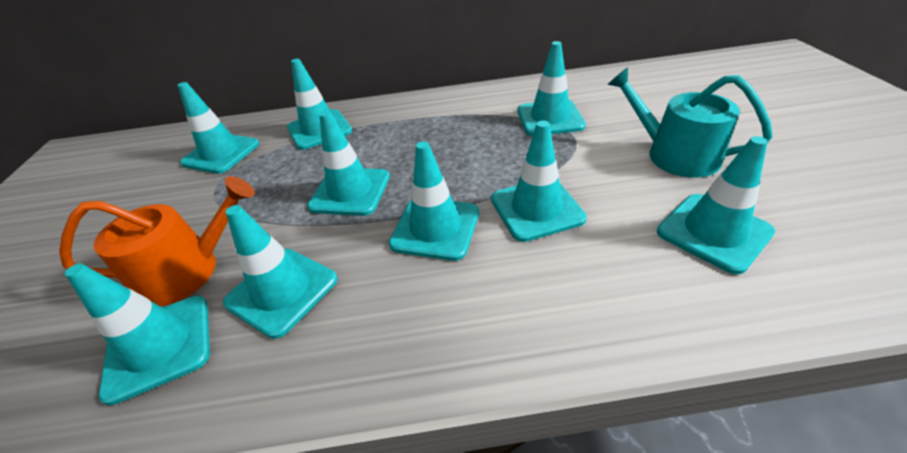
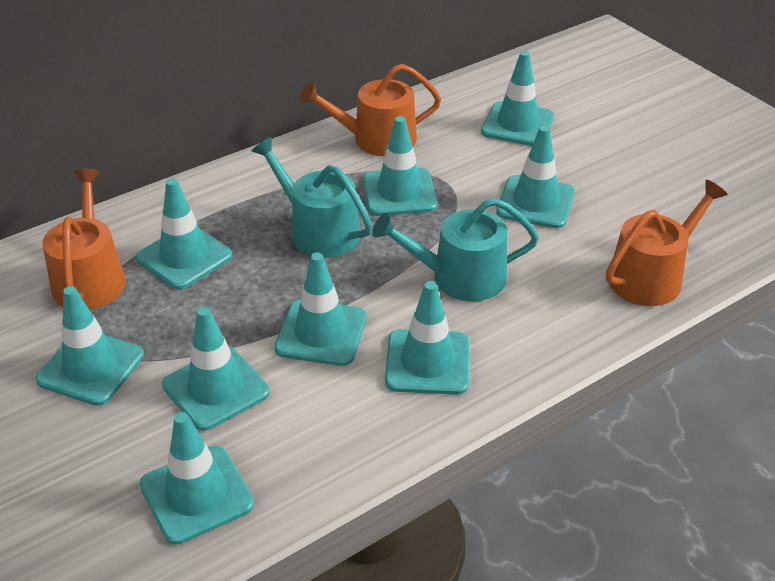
orange watering can: [59,176,255,306] = 1 -> [42,169,126,310] [300,64,441,156] [606,180,728,306] = 3
turquoise watering can: [607,67,773,178] = 1 -> [252,137,373,258] [372,198,539,301] = 2

